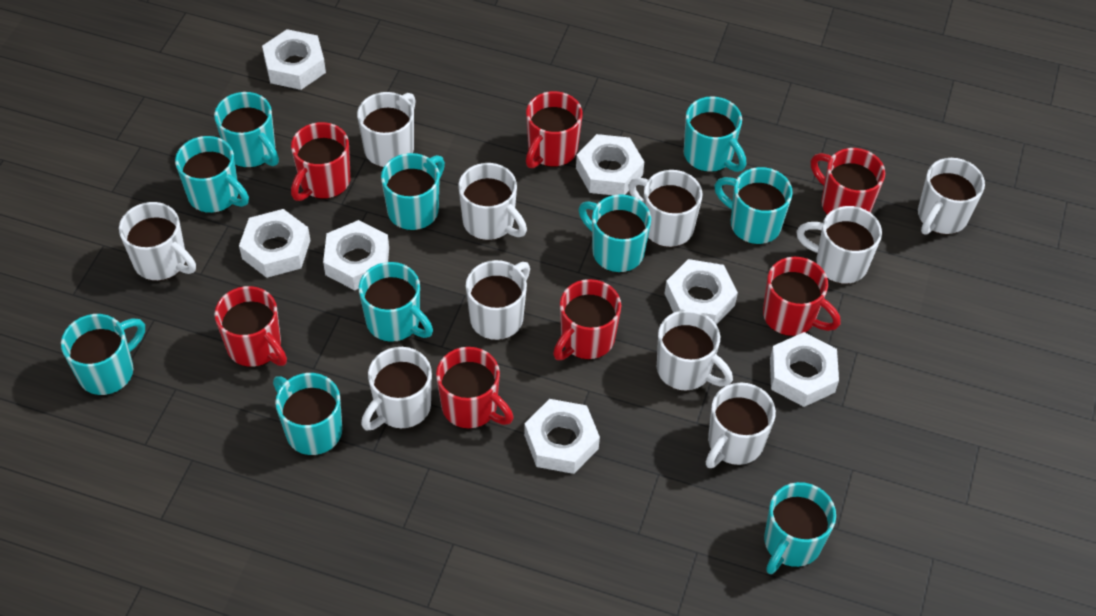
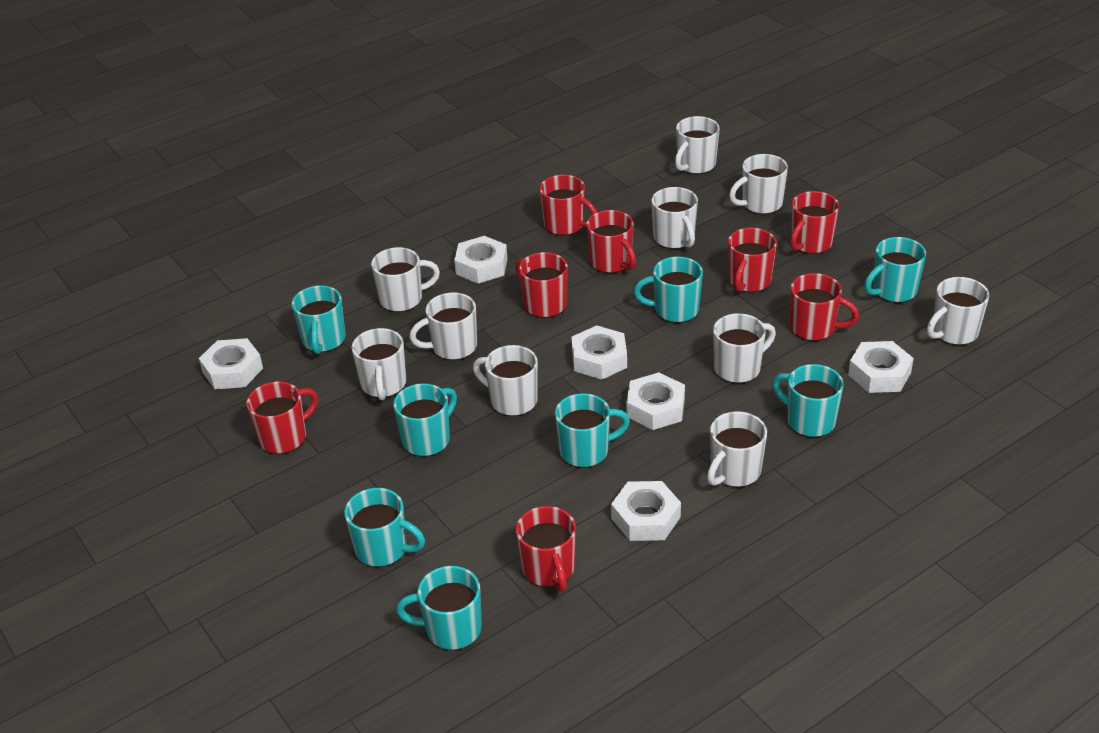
red mug: [214,286,287,367] [291,122,351,201] [436,347,514,428] [526,91,583,168] [553,279,621,360] [763,257,841,336] [811,148,885,215] = 7 -> [247,382,318,454] [515,252,568,318] [516,506,576,592] [540,175,597,236] [586,210,636,273] [728,228,777,292] [790,191,839,254] [790,273,859,341] = 8
turquoise mug: [61,314,145,395] [175,136,249,213] [214,92,279,168] [273,373,342,455] [359,262,433,342] [381,153,445,231] [579,194,651,273] [684,96,746,172] [714,167,793,245] [764,482,836,574] = 10 -> [292,285,346,354] [344,488,425,567] [393,383,457,457] [396,566,482,650] [555,393,630,468] [634,257,703,323] [772,364,844,438] [864,237,926,303] = 8
white nut: [239,209,311,278] [262,29,326,90] [323,220,389,290] [524,399,600,474] [576,134,644,195] [665,259,738,325] [770,332,839,407] = 7 -> [199,338,263,389] [454,236,508,284] [571,325,627,380] [611,481,681,541] [626,372,685,430] [848,341,914,393] = 6

